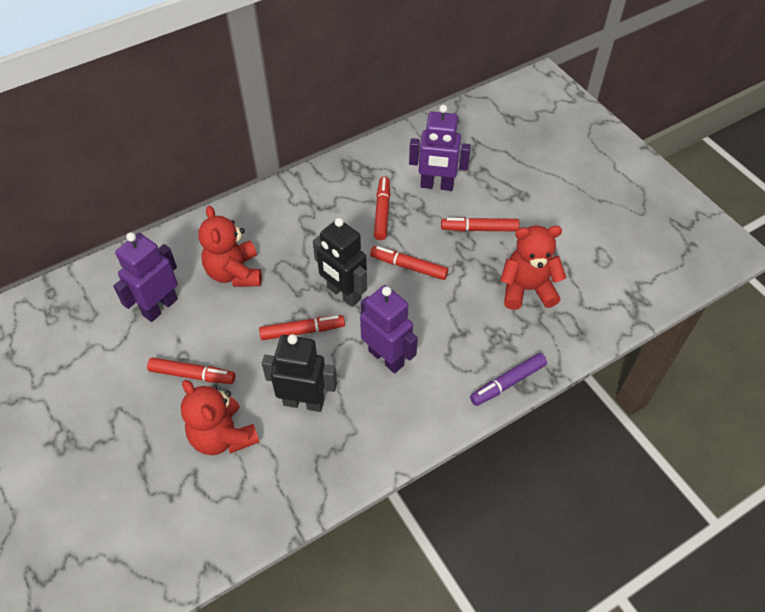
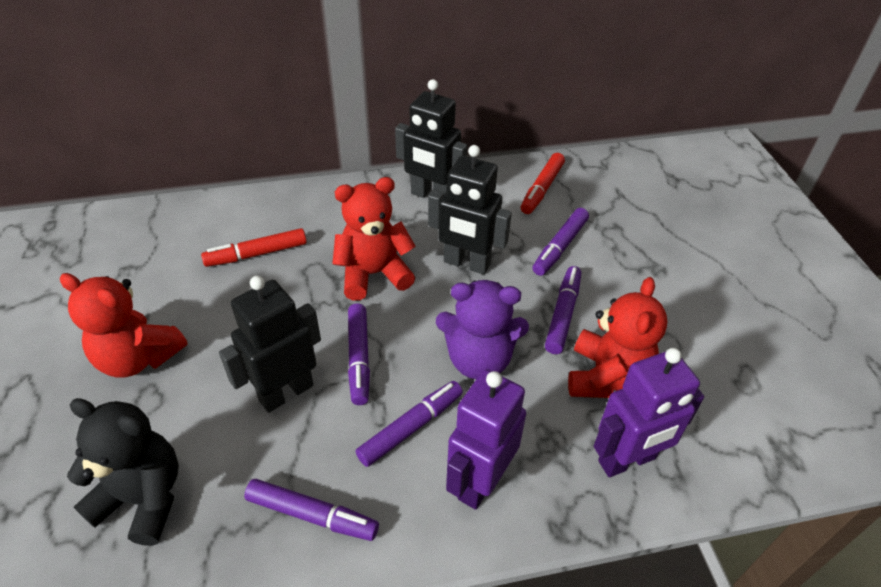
black robot: [262,334,337,412] [313,218,367,307] = 2 -> [219,276,321,413] [395,79,468,198] [428,145,512,275] = 3
black teddy bear: none = 0 -> [67,398,179,546] = 1
purple marker: [470,353,547,406] = 1 -> [244,479,379,541] [348,303,370,405] [356,381,463,467] [532,208,589,276] [545,266,581,354] = 5
purple robot: [113,232,178,322] [360,285,418,373] [409,105,471,191] = 3 -> [446,369,526,510] [594,348,704,477] = 2
purple teddy bear: none = 0 -> [436,280,529,379] = 1
red marker: [147,358,235,384] [259,315,345,340] [370,246,449,280] [374,177,390,240] [441,217,520,232] = 5 -> [201,228,307,267] [520,153,565,214] = 2

